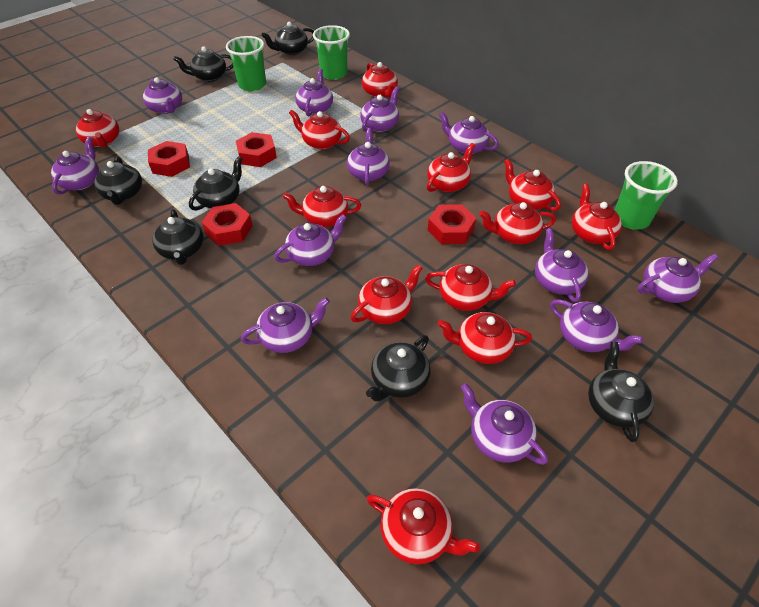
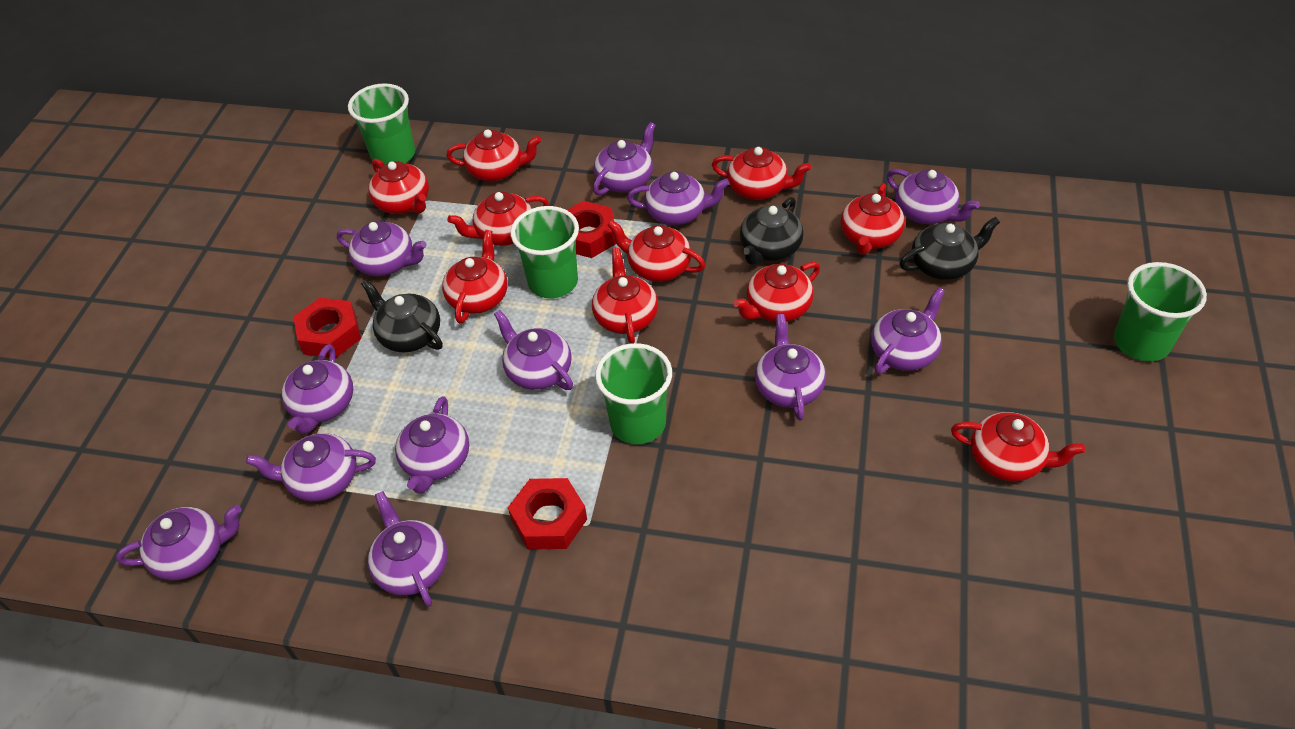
black teapot: [94,156,142,205] [152,209,203,265] [173,47,233,82] [189,156,242,211] [261,22,314,55] [366,335,431,401] [588,342,654,442] = 7 -> [361,279,443,352] [740,197,804,265] [900,217,1000,280] = 3
green cup: [226,36,266,91] [313,25,350,80] [615,161,678,229] = 3 -> [348,83,415,165] [510,206,579,298] [595,343,672,444] [1114,262,1207,362] = 4
red nut: [148,141,190,177] [202,203,253,246] [236,132,277,167] [428,204,476,244] = 4 -> [293,298,361,358] [508,478,587,550] [567,201,616,258] = 3
red teapot: [76,108,119,148] [282,186,361,227] [289,110,350,149] [351,264,423,324] [362,62,398,97] [366,488,480,564] [425,264,516,311] [427,143,475,192] [438,312,532,364] [479,202,556,244] [504,159,561,211] [572,184,622,250] = 12 -> [368,159,429,214] [442,230,508,323] [446,129,541,181] [447,192,549,246] [592,248,658,344] [607,220,705,282] [712,147,811,200] [733,262,820,322] [841,183,905,255] [951,412,1085,481] = 10

